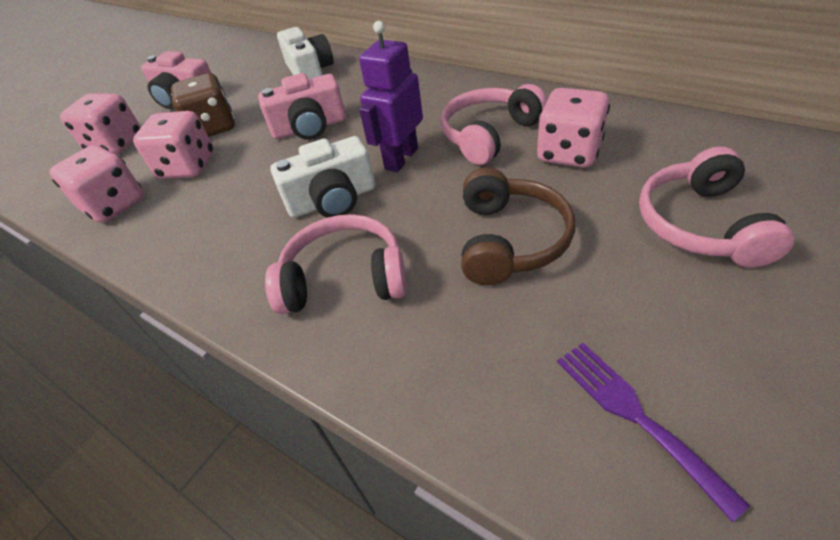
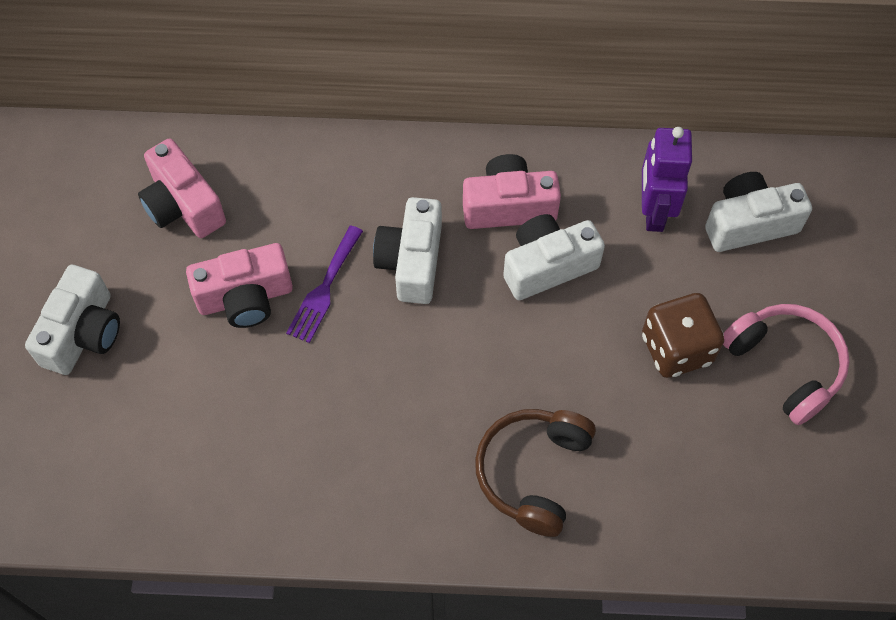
pink camera: [141,51,211,109] [258,73,346,140] = 2 -> [138,139,226,238] [186,243,293,328] [463,154,561,229] = 3
pink dice: [49,145,144,223] [60,93,141,155] [133,111,214,179] [537,88,610,168] = 4 -> none = 0
pink headphones: [265,214,407,314] [441,84,547,165] [639,147,794,268] = 3 -> [723,304,850,425] = 1
white camera: [270,136,375,218] [277,27,333,79] = 2 -> [25,265,120,375] [373,197,442,304] [503,214,605,300] [705,172,812,252] = 4

